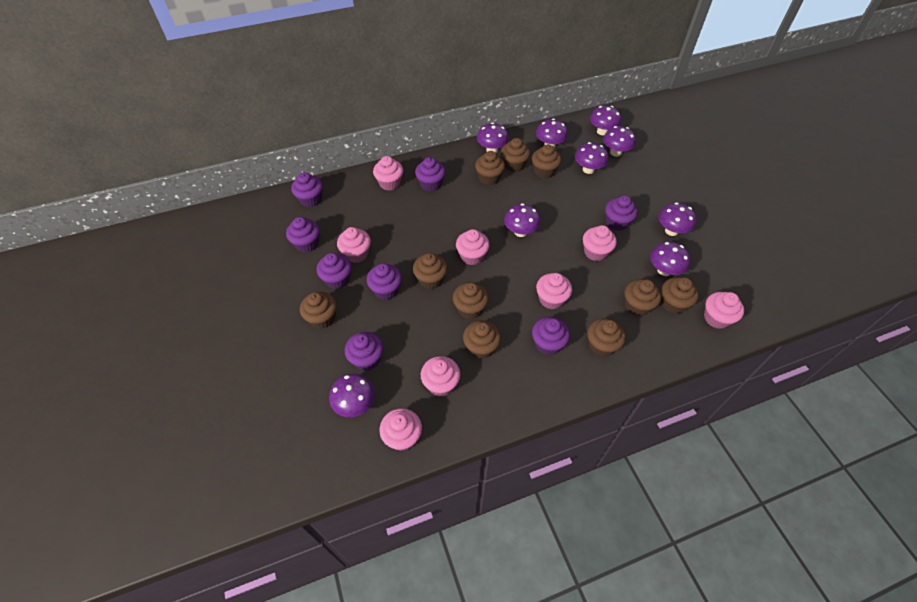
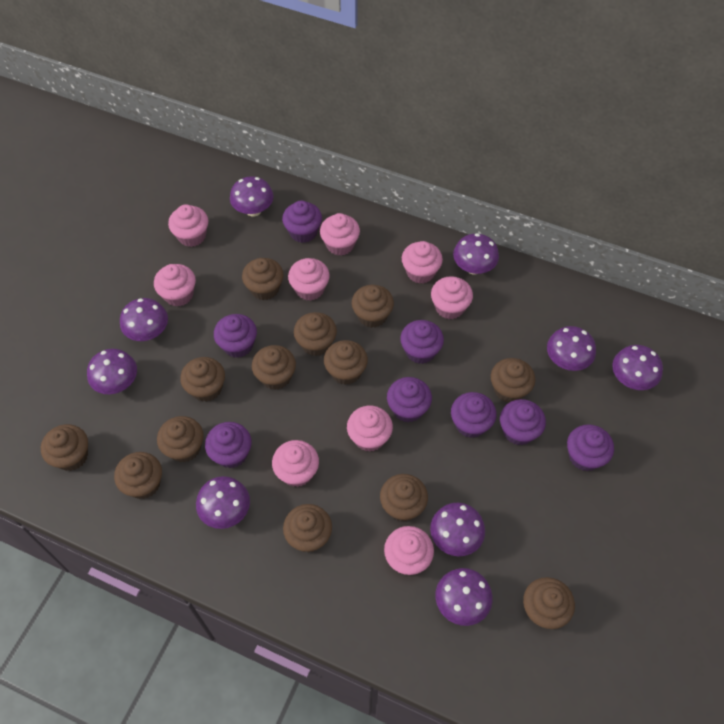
brown cupcake: [300,292,337,329] [413,253,448,289] [453,282,489,319] [463,320,501,359] [475,151,505,185] [501,138,530,172] [532,144,562,179] [587,318,626,356] [625,279,661,316] [661,277,699,314] = 10 -> [41,424,88,471] [114,452,162,499] [157,416,204,463] [180,357,225,402] [242,258,284,300] [252,345,296,390] [283,504,332,553] [294,312,337,356] [324,340,368,385] [352,285,394,328] [380,474,428,522] [491,358,535,403] [523,577,575,629] = 13
pink cupcake: [337,227,371,263] [373,156,403,191] [379,408,422,451] [421,356,461,396] [456,229,490,265] [536,273,572,309] [583,225,617,261] [704,292,744,329] = 8 -> [154,264,196,307] [168,204,208,247] [272,440,319,487] [288,258,330,301] [320,213,360,256] [347,406,393,452] [384,526,434,575] [402,241,443,284] [431,276,473,319] = 9

